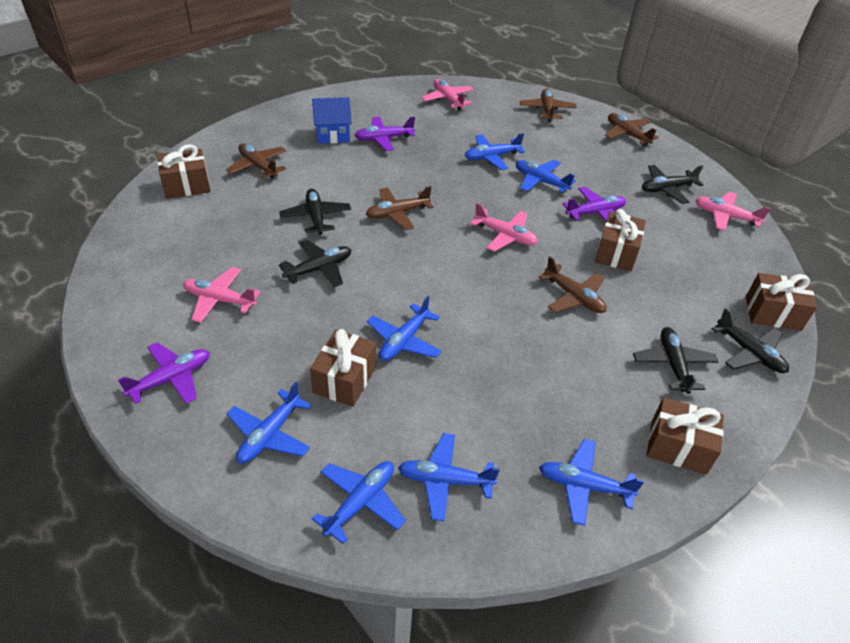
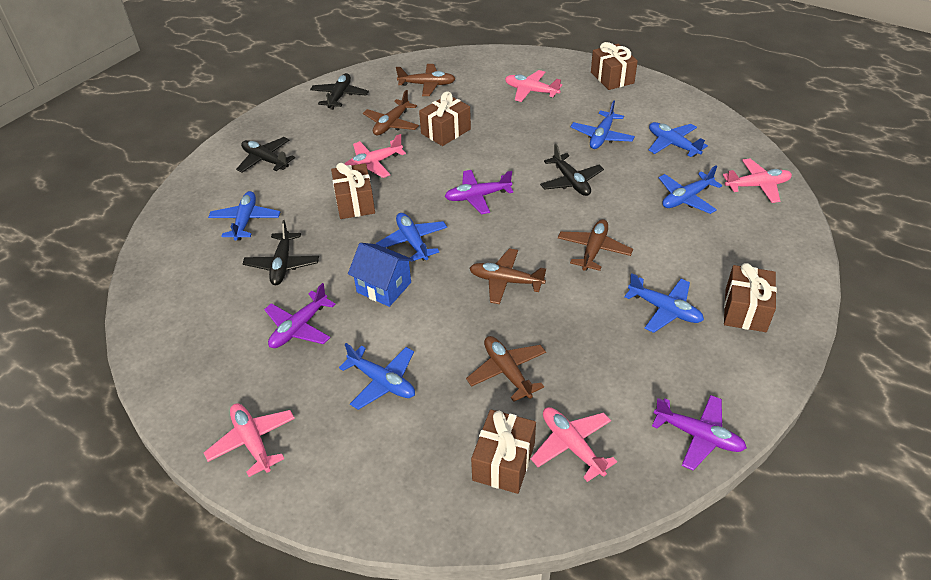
black plane: [279,189,351,235] [279,240,351,287] [633,327,718,394] [642,165,703,204] [712,308,789,373] = 5 -> [236,137,295,173] [243,220,319,285] [310,73,369,110] [540,144,604,196] = 4
pink plane: [183,267,261,323] [422,79,474,110] [470,203,538,252] [696,192,771,231] = 4 -> [204,403,295,477] [345,134,406,178] [505,70,562,102] [531,407,617,482] [723,159,792,203] = 5

